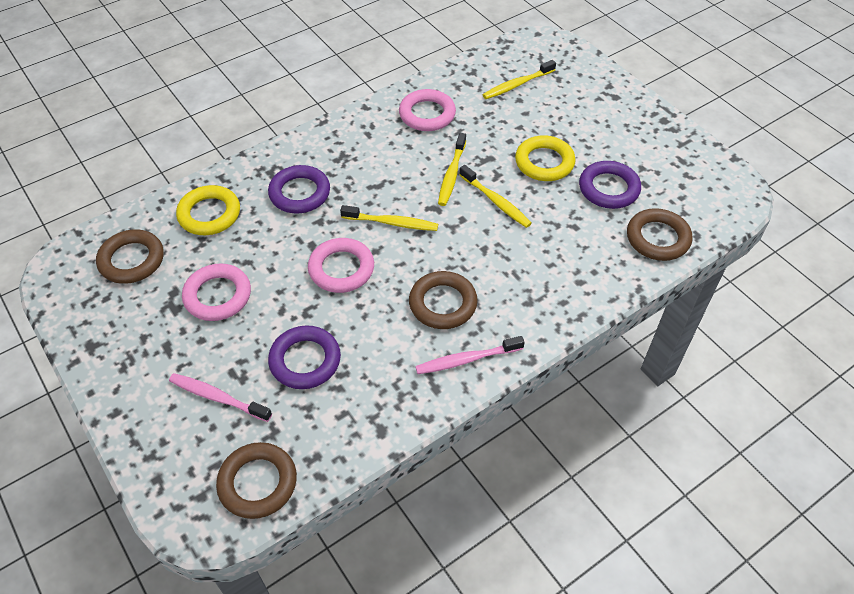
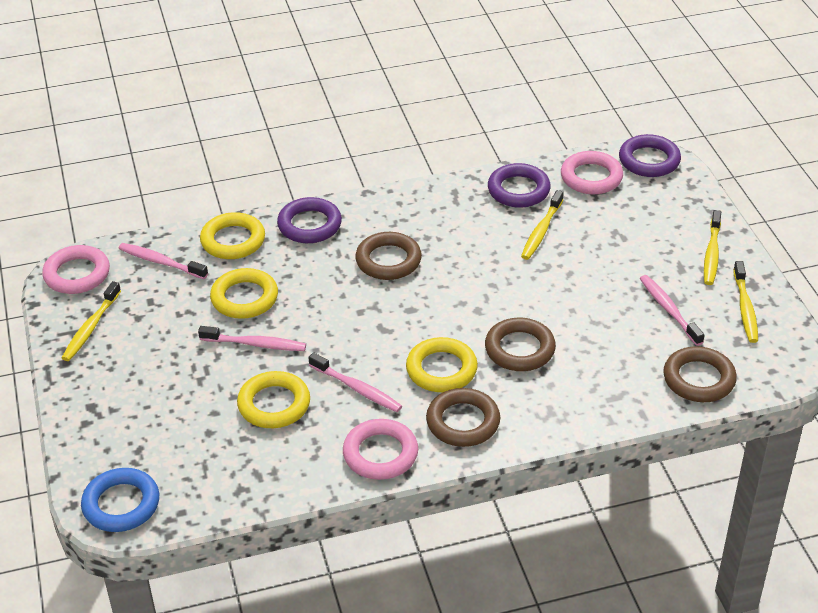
blue ring: none = 0 -> [81,468,159,532] = 1
pink toothbrush: [169,373,272,422] [415,336,525,374] = 2 -> [118,243,208,279] [198,326,306,351] [309,352,402,412] [640,275,705,346] = 4
yellow ring: [176,185,240,235] [515,135,576,181] = 2 -> [200,212,265,259] [210,268,278,319] [237,371,310,428] [406,337,478,392] = 4

